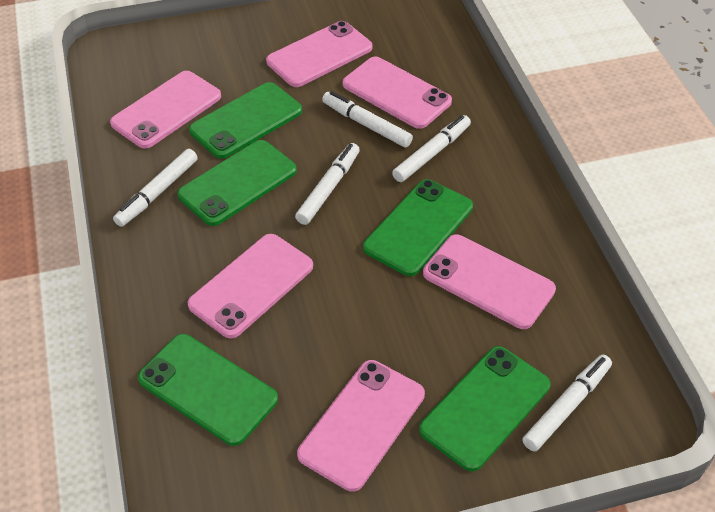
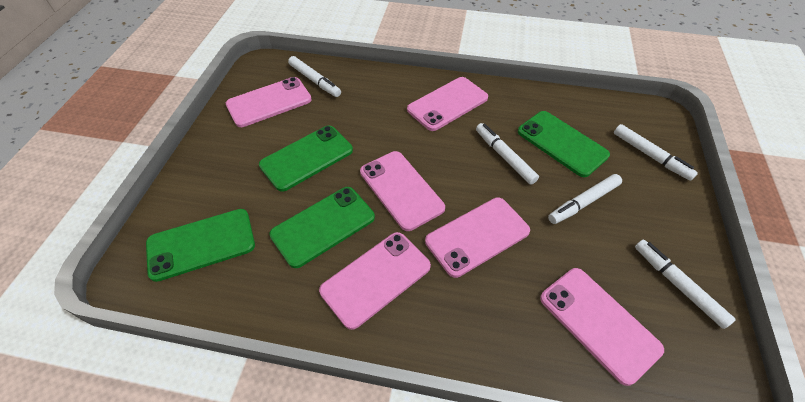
green phone: [138,334,278,446] [177,140,297,226] [189,82,302,159] [363,179,473,276] [419,346,550,472] = 5 -> [146,209,255,282] [259,126,353,192] [269,187,375,268] [518,111,610,177] = 4

